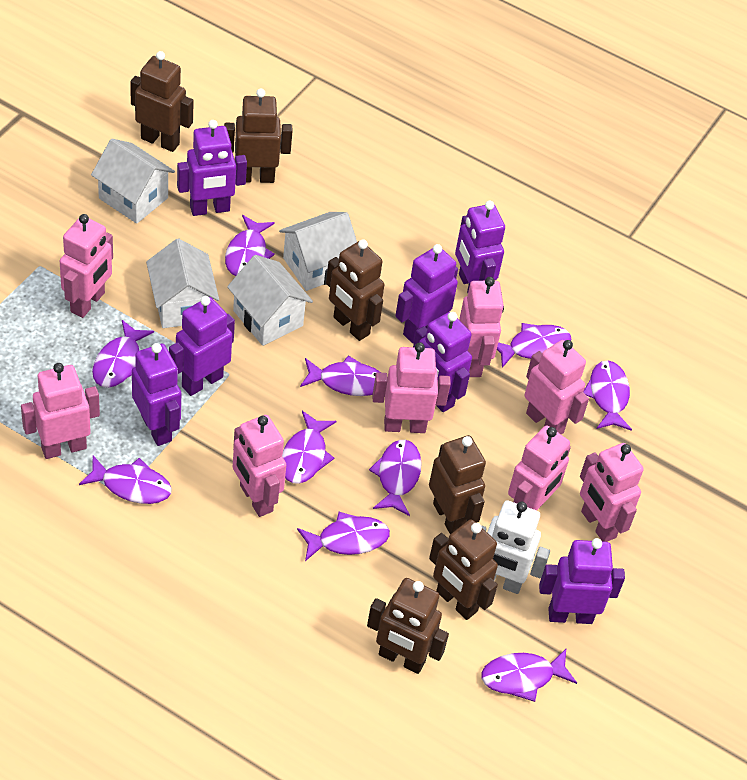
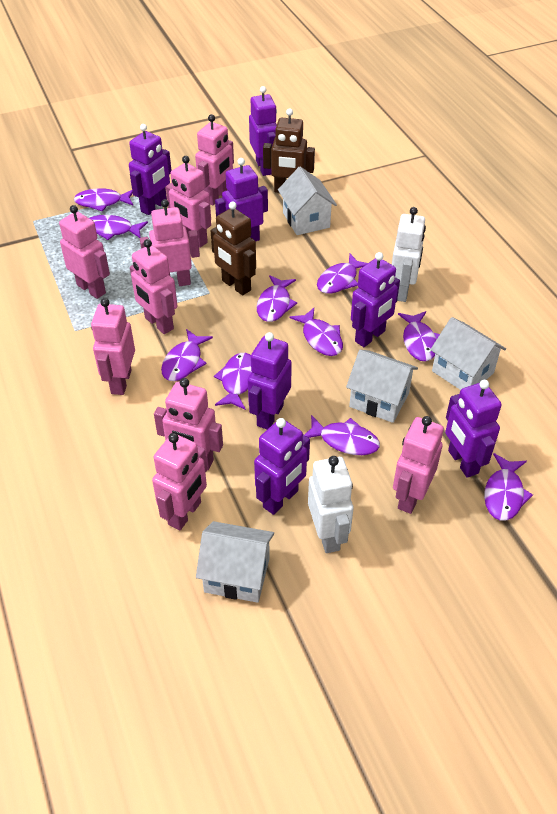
brown robot: [130,51,194,152] [224,88,293,183] [326,239,385,341] [367,578,449,674] [429,435,486,534] [429,519,498,620] = 6 -> [211,201,256,295] [263,108,315,193] = 2
pink robot: [21,363,100,459] [60,214,113,318] [233,415,286,517] [373,342,451,433] [459,277,504,377] [508,425,571,510] [525,340,589,434] [580,443,644,542] = 8 -> [59,205,110,299] [91,298,135,395] [130,239,178,334] [140,199,200,286] [152,433,207,530] [154,378,223,470] [166,156,211,248] [195,114,234,205] [393,416,444,514] = 9
white robot: [481,501,550,594] = 1 -> [308,456,354,553] [392,207,426,302] = 2

